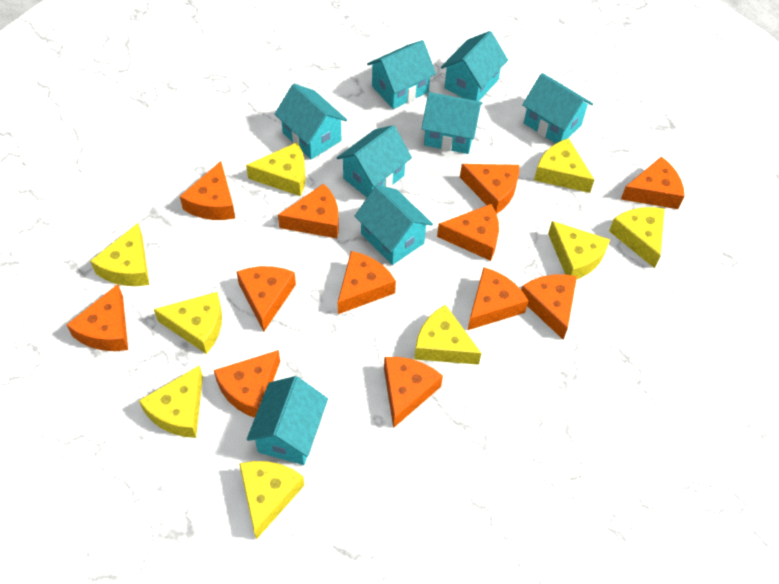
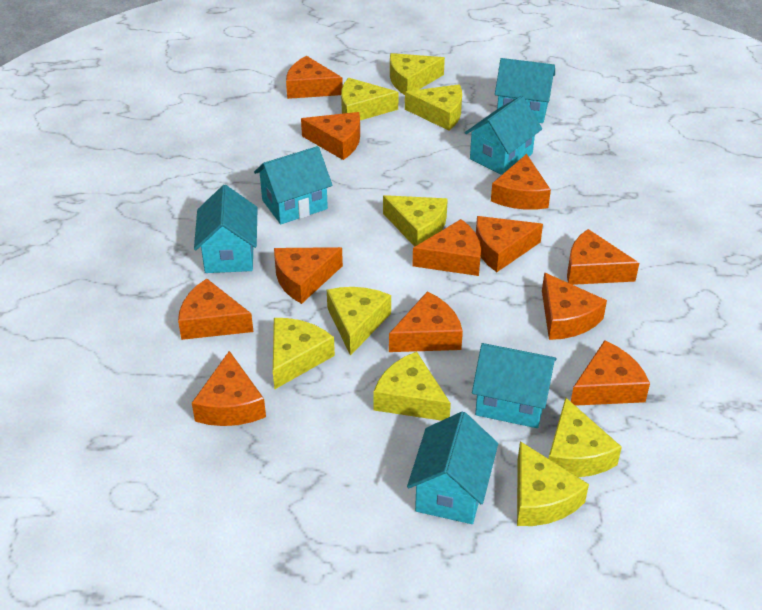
turquoise house: [247,376,328,465] [275,84,347,159] [337,125,412,197] [355,185,433,265] [367,40,436,109] [422,92,482,154] [441,31,508,101] [522,73,593,144] = 8 -> [194,185,258,273] [254,146,332,224] [407,411,498,524] [465,96,542,175] [472,343,557,428] [495,58,555,123] = 6

